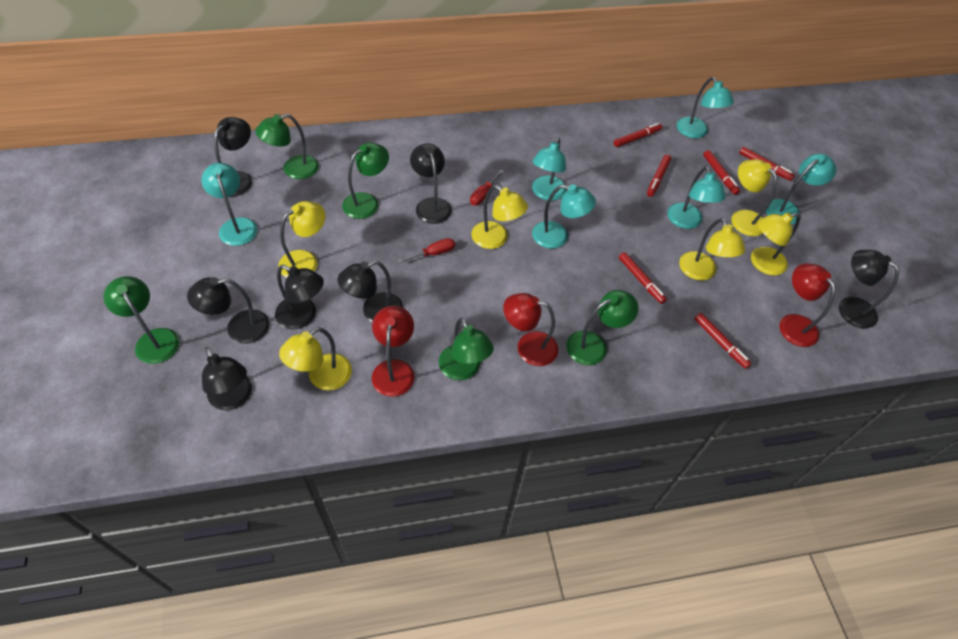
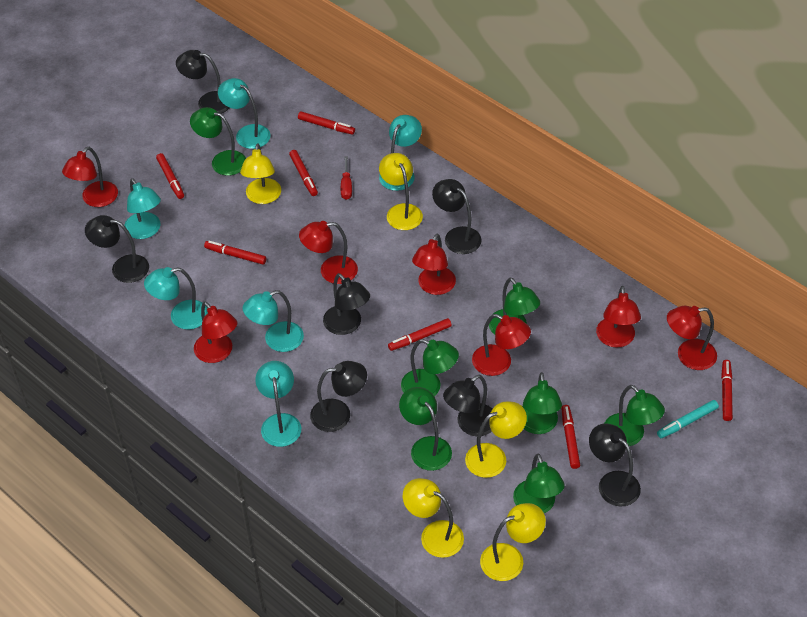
green lamp: [103,276,179,364] [255,114,319,179] [342,143,389,219] [439,318,494,380] [566,290,639,365] = 5 -> [190,107,246,176] [399,387,452,471] [401,339,459,396] [489,278,540,335] [513,454,565,513] [522,372,562,434] [604,385,665,446] = 7
red lamp: [372,306,414,397] [503,293,558,366] [779,263,836,347] = 3 -> [62,147,118,207] [194,302,237,363] [299,221,358,284] [412,233,456,295] [472,314,531,376] [596,286,641,348] [667,306,717,370] = 7
red marker: [614,123,662,147] [619,252,667,304] [647,155,671,197] [694,313,751,369] [703,150,740,195] [739,147,795,181] = 6 -> [156,153,184,199] [204,241,266,265] [289,150,318,196] [298,111,355,135] [388,318,452,351] [562,405,580,469] [721,360,733,421] = 7
red screwdriver: [398,238,455,263] [470,170,504,206] = 2 -> [341,156,352,200] = 1
turquoise marker: none = 0 -> [657,400,719,438] = 1
yellow lamp: [278,201,326,278] [279,327,352,390] [471,185,528,249] [679,218,745,281] [731,159,777,236] [751,212,801,275] = 6 -> [240,143,281,204] [379,153,423,230] [403,478,464,558] [465,401,527,478] [480,503,546,581] = 5

